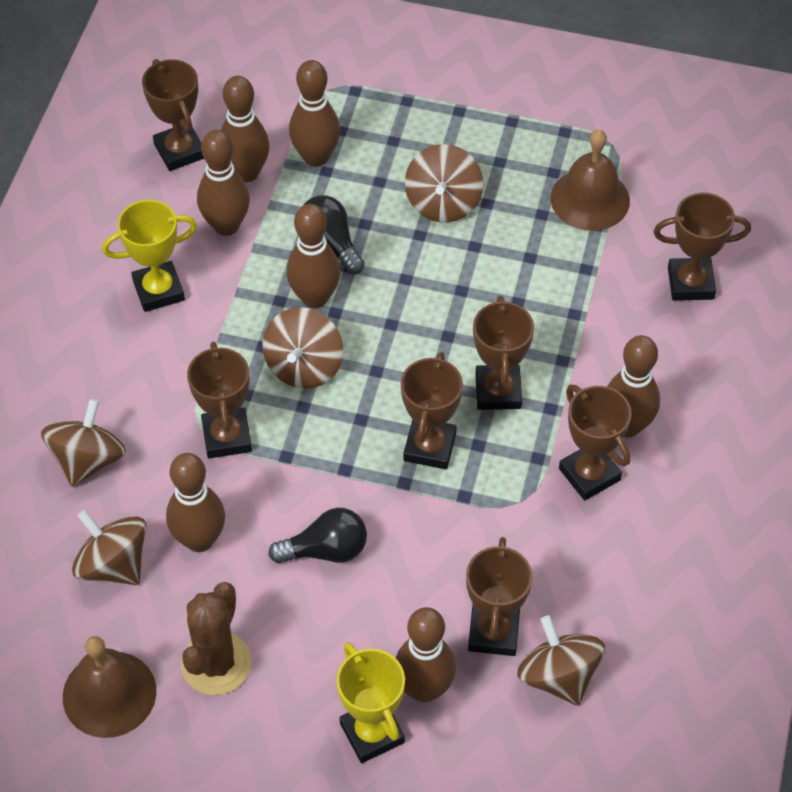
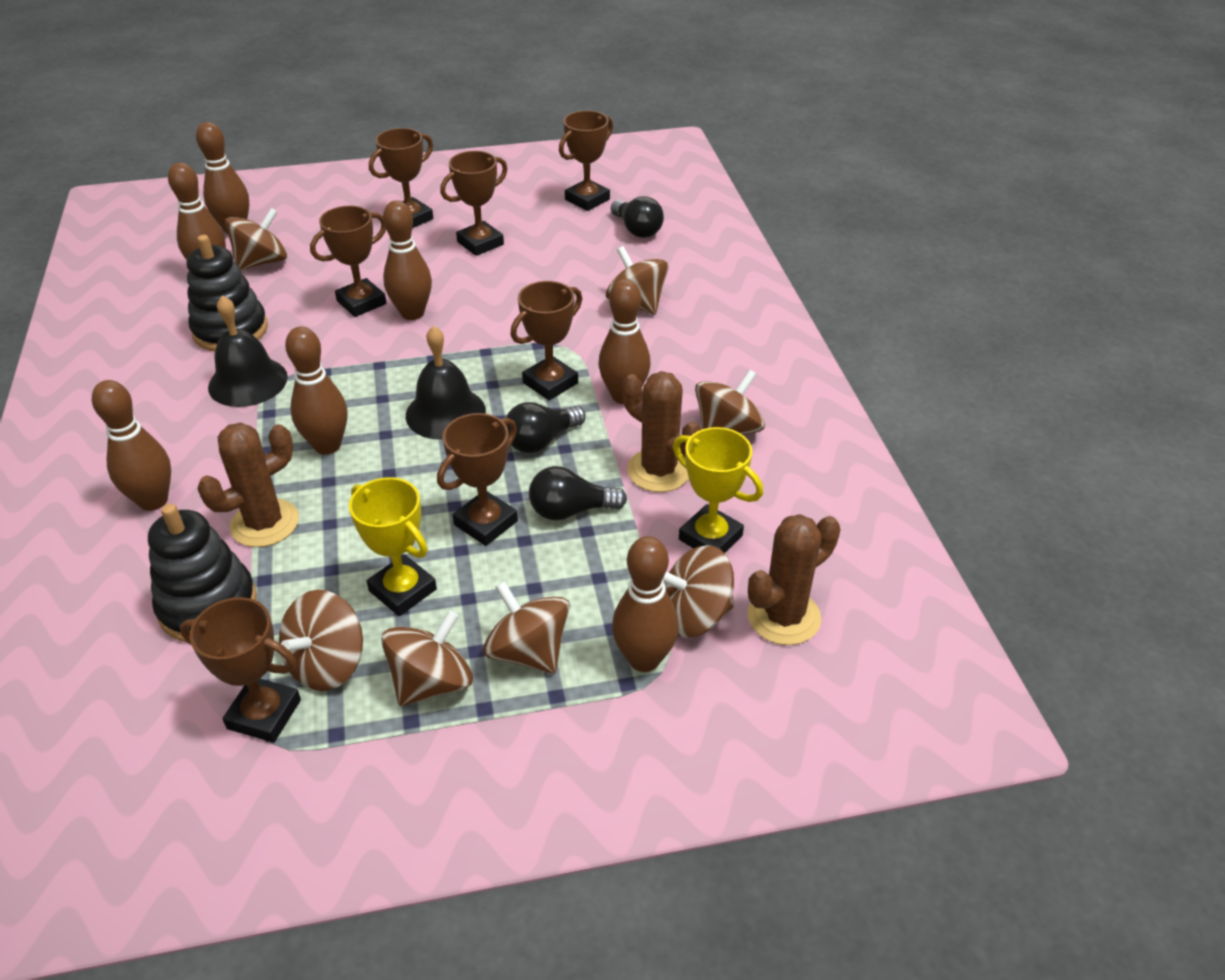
black bell: none = 0 -> [208,296,288,407] [406,326,486,440] = 2
black light bulb: [268,508,367,564] [304,195,365,274] = 2 -> [506,402,586,453] [529,466,627,521] [611,196,664,238] = 3
black stacking toy: none = 0 -> [148,504,257,642] [187,235,268,351] = 2
brown bell: [63,636,156,738] [551,129,630,231] = 2 -> none = 0
brown cactus: [181,582,252,695] = 1 -> [198,422,299,547] [622,371,702,492] [748,514,841,645] = 3
brown spinning top: [41,399,126,487] [72,510,147,585] [262,307,343,389] [405,144,483,222] [517,615,605,706] = 5 -> [225,208,287,270] [279,590,363,691] [381,611,473,706] [483,581,570,674] [606,246,669,315] [663,545,734,638] [695,369,765,435] = 7

